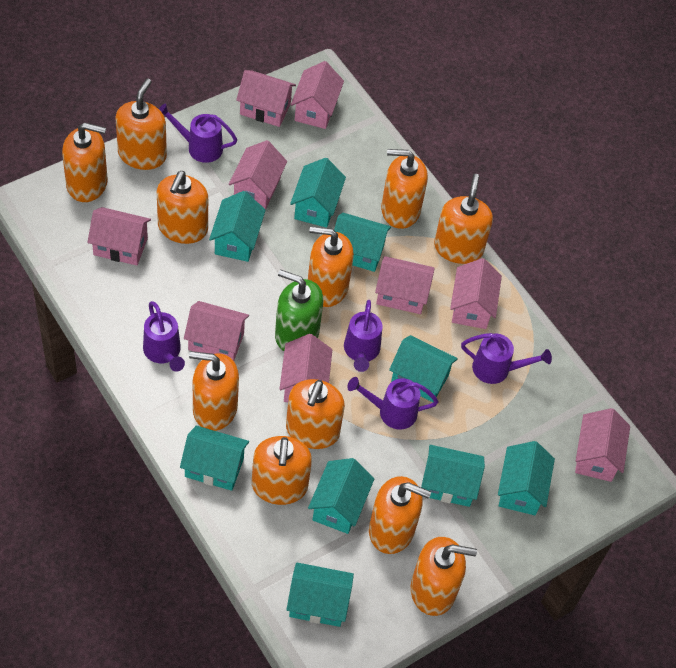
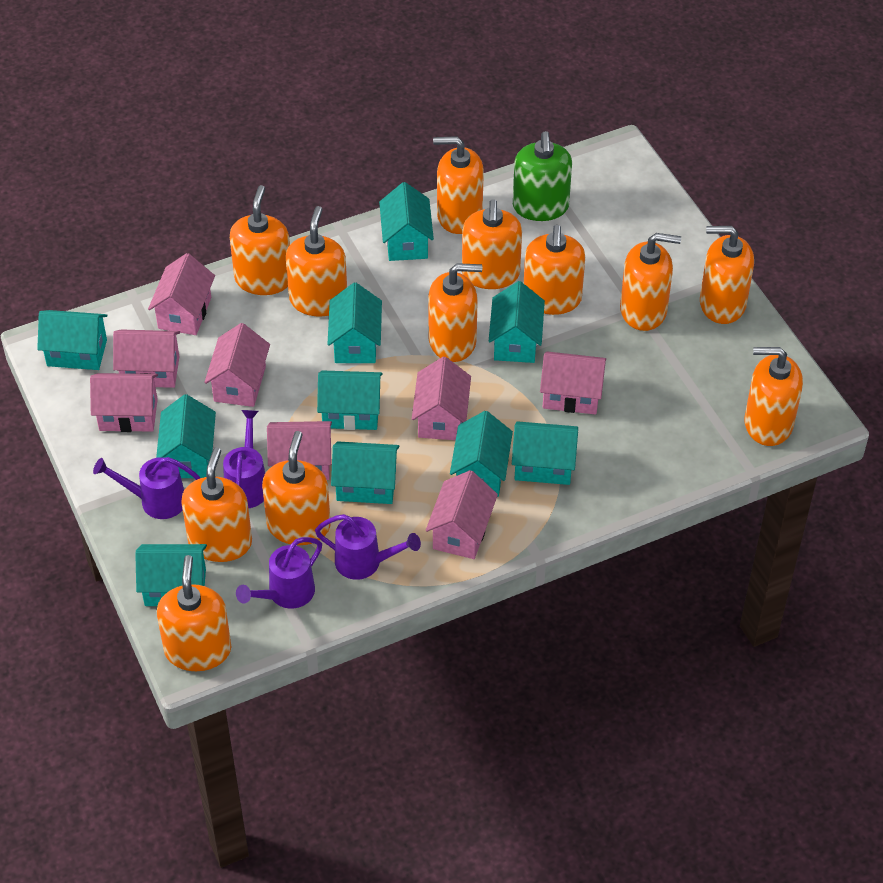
orange soap dispenser: [62,122,108,202] [116,78,167,170] [157,171,208,244] [189,351,239,431] [252,436,312,505] [286,379,345,449] [308,226,354,307] [369,476,431,554] [381,149,428,229] [411,537,477,616] [434,174,493,264] = 11 -> [157,555,231,671] [181,447,252,562] [230,185,290,295] [262,431,330,545] [286,206,347,317] [428,263,482,362] [433,136,484,234] [462,199,522,289] [524,225,585,315] [620,233,681,331] [700,226,754,324] [744,347,803,446] = 12
pink house: [87,207,151,266] [184,301,249,361] [229,140,287,209] [236,70,296,127] [279,334,332,402] [291,61,344,129] [375,256,435,314] [450,258,502,329] [575,408,630,482] = 9 -> [90,373,158,432] [113,329,180,388] [148,253,215,335] [204,323,270,407] [267,421,332,480] [412,357,471,440] [426,470,498,559] [540,352,606,415] = 8
purple watering can: [143,301,185,372] [159,103,237,163] [344,300,382,372] [347,377,438,429] [461,333,552,384] = 5 -> [93,457,200,519] [223,410,265,509] [236,537,322,609] [315,514,421,580] = 4
turquoise house: [180,426,249,491] [209,191,266,262] [286,562,354,627] [290,158,346,228] [308,458,374,534] [334,213,391,272] [389,335,458,402] [421,445,485,507] [498,441,555,515] = 9 -> [37,310,107,370] [135,544,207,606] [156,394,216,478] [317,370,383,430] [328,283,382,363] [331,442,399,504] [379,182,434,261] [450,411,513,497] [489,281,545,363] [512,421,578,485] = 10

